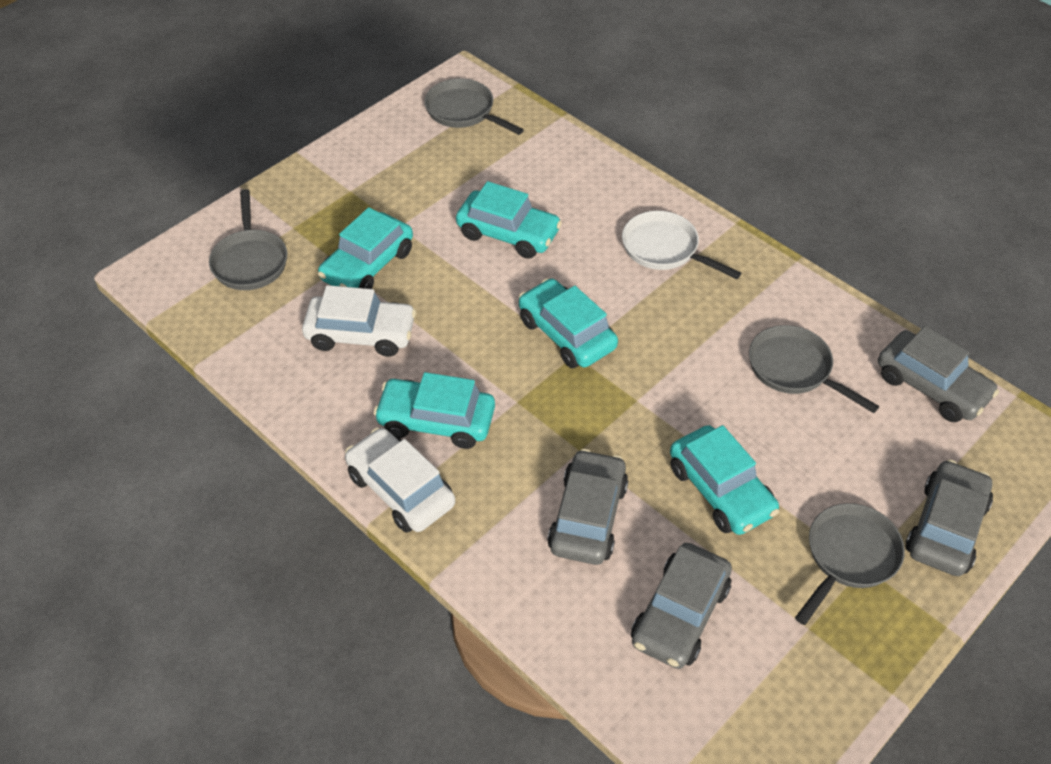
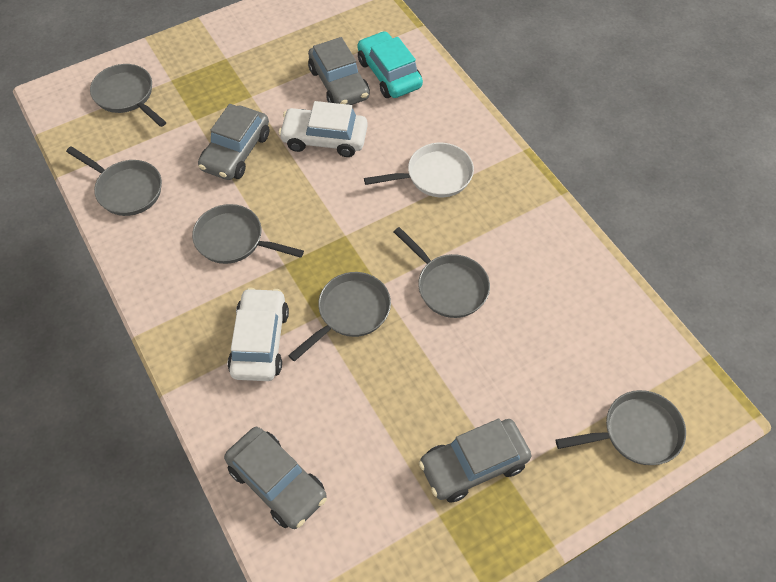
grey pan: [209,189,287,290] [425,78,524,135] [749,325,879,413] [795,503,905,625] = 4 -> [66,146,162,216] [90,64,166,127] [192,204,304,264] [288,272,391,361] [394,227,490,318] [555,390,686,465] = 6
turquoise car: [318,207,413,289] [373,372,495,449] [456,181,562,259] [519,278,618,368] [670,425,779,535] = 5 -> [358,31,423,98] = 1

